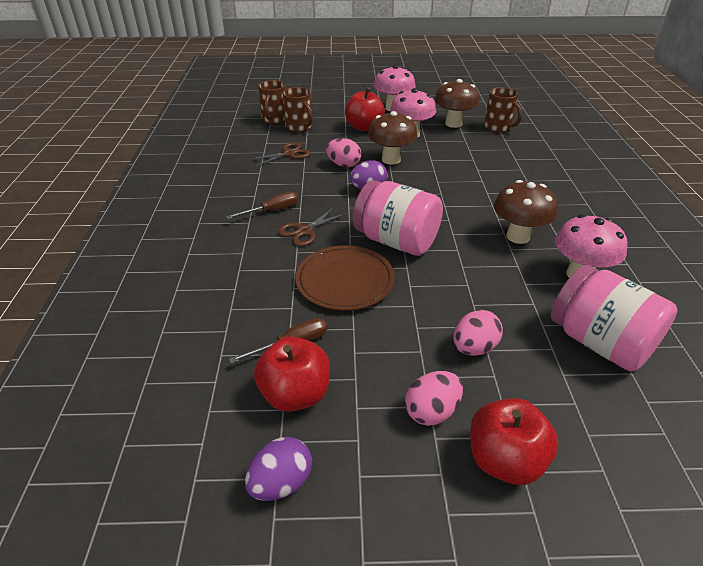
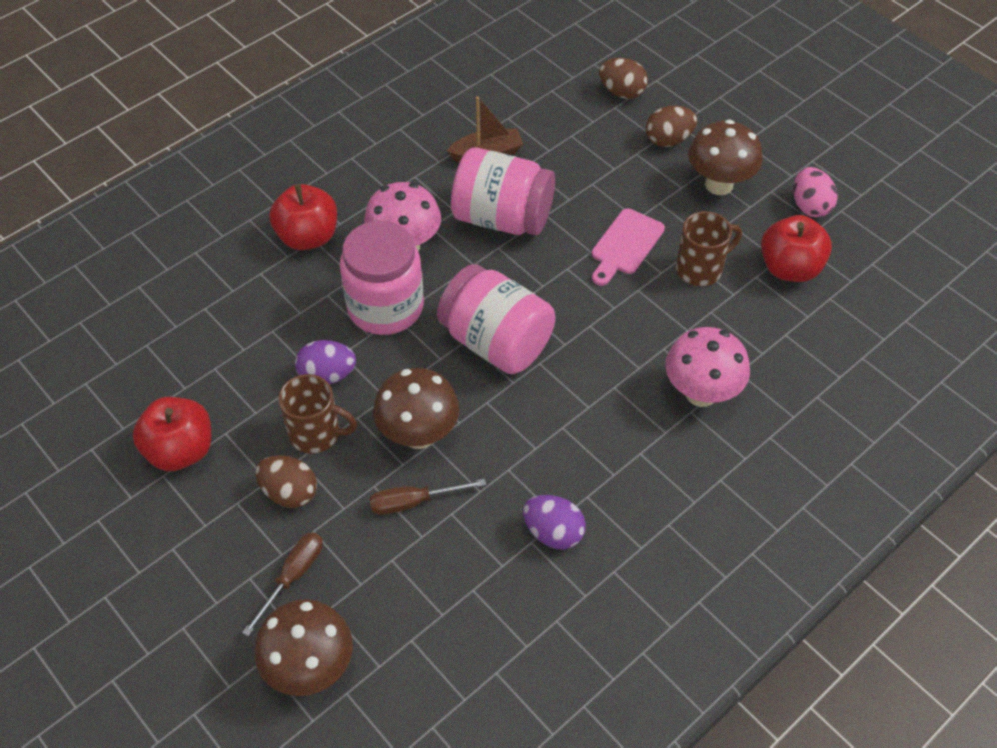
brown boat: none = 0 -> [447,96,523,162] = 1
brown egg: none = 0 -> [256,455,317,508] [599,58,648,99] [646,106,697,147] = 3
brown mug: [258,80,286,124] [283,87,313,132] [484,87,522,132] = 3 -> [278,374,357,454] [676,211,742,286] = 2
brown plate: [295,245,395,311] = 1 -> none = 0
brown scissors: [248,142,310,167] [278,207,347,246] = 2 -> none = 0
pink cutting board: none = 0 -> [592,208,665,286] = 1
pink egg: [326,138,361,167] [405,371,463,426] [453,310,503,356] = 3 -> [793,167,838,218] = 1
pink jar: [353,180,443,256] [551,265,677,371] = 2 -> [340,221,424,335] [437,264,555,374] [451,147,555,235] = 3
pink mushroom: [374,65,416,111] [390,88,436,138] [555,214,628,278] = 3 -> [364,182,441,251] [665,327,750,407] = 2

